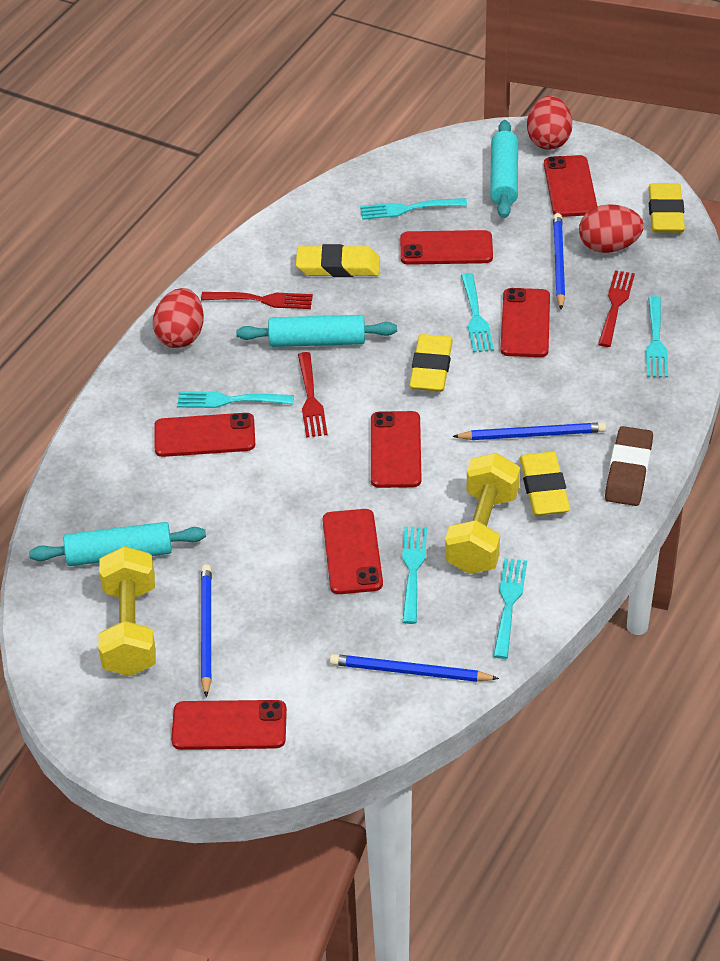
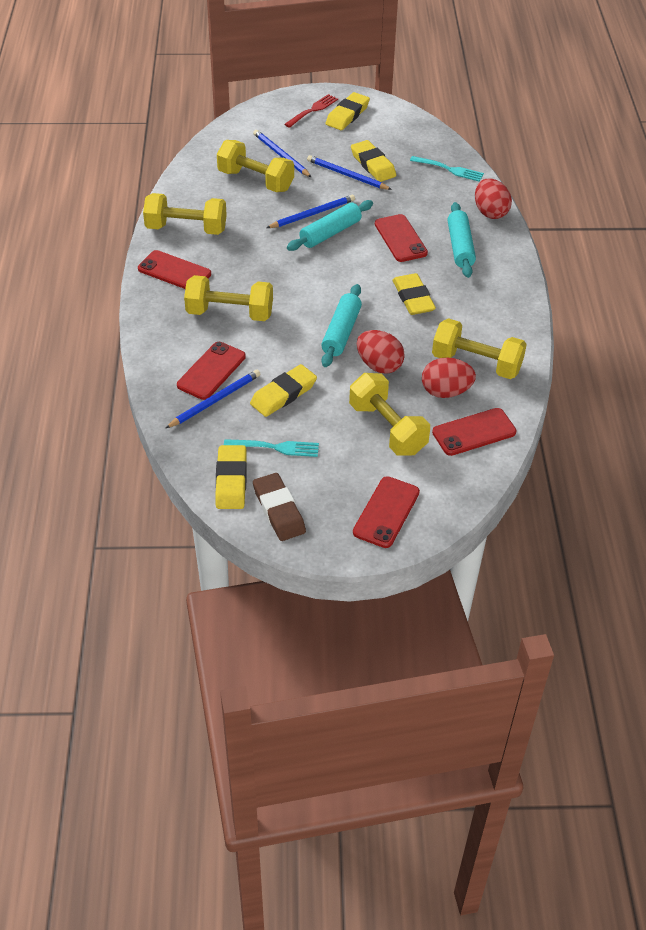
red fork: [201,292,313,309] [298,352,328,437] [598,270,635,347] = 3 -> [284,94,338,128] = 1
red phone: [154,413,255,457] [171,700,287,750] [323,509,383,594] [371,411,422,488] [400,230,493,265] [501,288,550,357] [544,155,597,217] = 7 -> [138,250,211,289] [177,342,246,400] [353,476,420,548] [375,214,428,262] [432,408,516,456] = 5
turquoise fork: [177,391,294,408] [360,198,467,220] [402,526,427,624] [461,273,494,353] [493,558,527,659] [646,296,668,378] = 6 -> [224,439,319,457] [410,156,484,182] = 2
yellow dumbbell: [98,546,156,676] [445,453,520,574] = 2 -> [143,193,227,235] [184,275,273,321] [217,140,294,192] [349,373,430,456] [432,318,527,379] = 5
yellow eraser: [296,244,380,277] [409,334,453,392] [520,452,570,515] [648,183,685,233] = 4 -> [215,445,247,509] [250,364,317,417] [326,92,370,130] [351,140,396,182] [393,273,436,315] = 5

